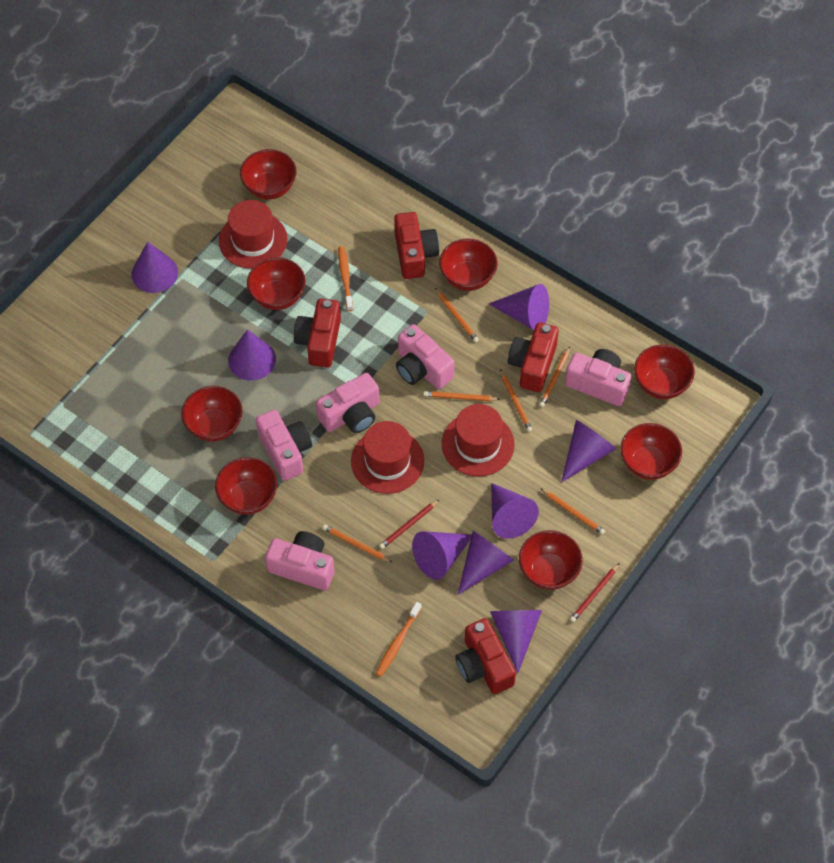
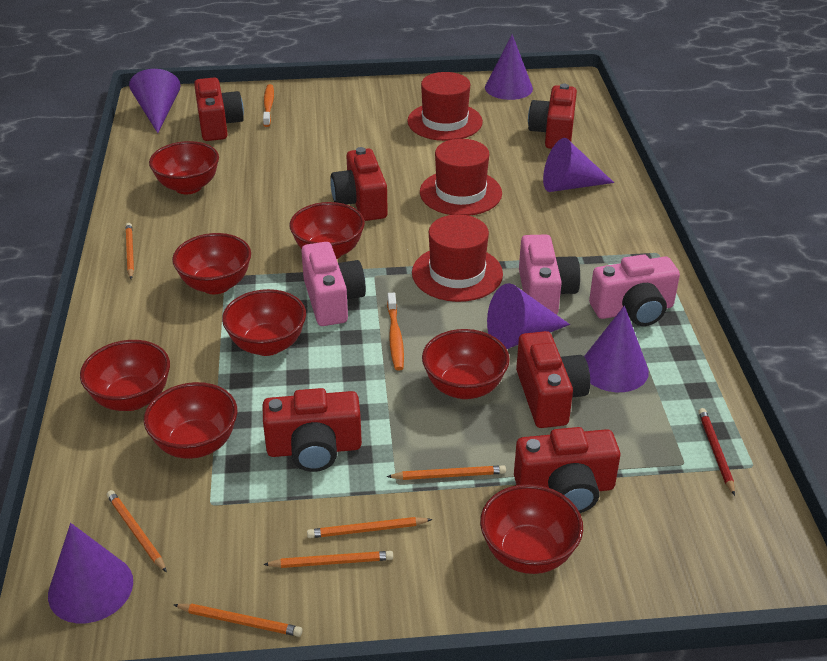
pink camera: [256,410,312,481] [265,531,334,590] [316,373,380,433] [396,324,455,389] [565,349,631,406] = 5 -> [301,242,366,326] [519,235,580,315] [589,254,680,326] = 3
purple cone: [132,242,178,293] [228,330,276,381] [412,531,472,580] [458,531,514,595] [489,284,549,330] [490,610,542,673] [491,483,539,539] [561,420,616,483] = 8 -> [48,523,133,623] [129,69,181,133] [485,34,533,100] [487,283,570,349] [543,138,614,192] [584,306,649,392] = 6
red camera: [294,298,341,368] [394,212,439,279] [455,618,516,694] [508,322,559,392] = 4 -> [194,77,244,141] [263,388,362,472] [330,147,388,221] [514,427,620,513] [516,331,590,428] [528,84,577,149] = 6
red pencil: [379,499,440,549] [570,563,620,622] = 2 -> [698,408,735,496] = 1

